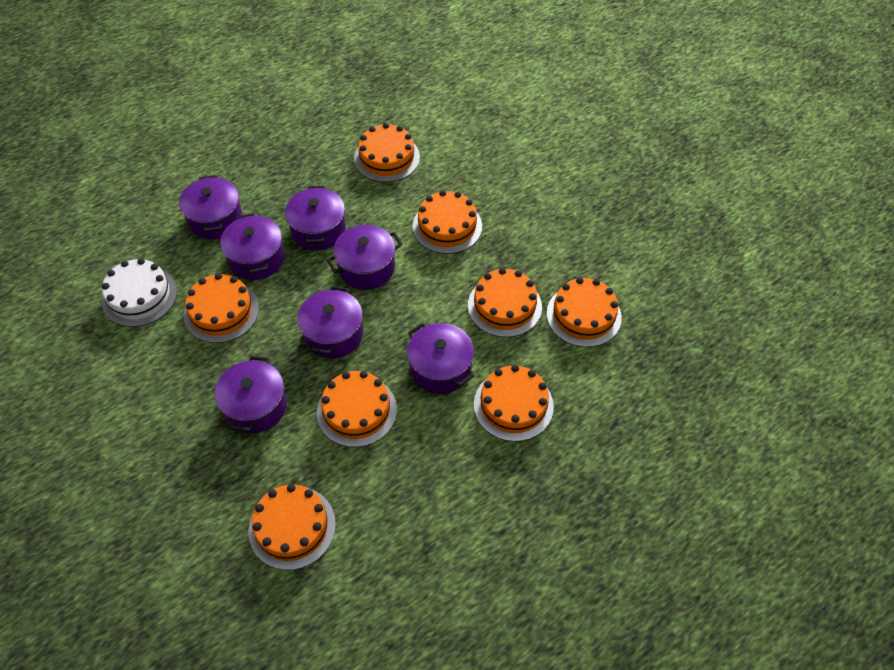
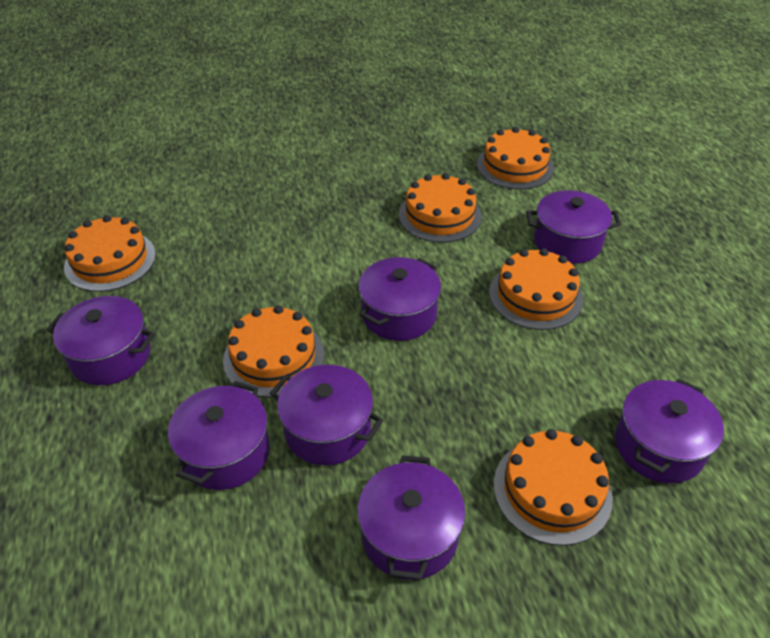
orange cake: [184,273,259,343] [248,484,336,570] [317,371,397,447] [354,123,420,182] [412,190,482,254] [468,268,542,337] [474,365,554,442] [546,277,622,347] = 8 -> [64,215,156,292] [223,305,324,398] [399,173,482,243] [477,127,554,189] [489,248,583,330] [494,429,613,546] = 6
white cake: [102,258,177,327] = 1 -> none = 0

